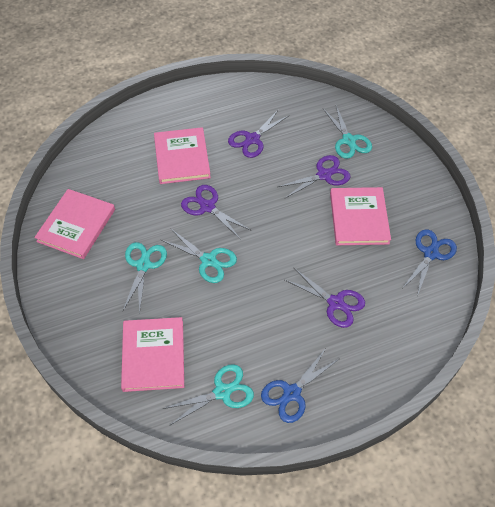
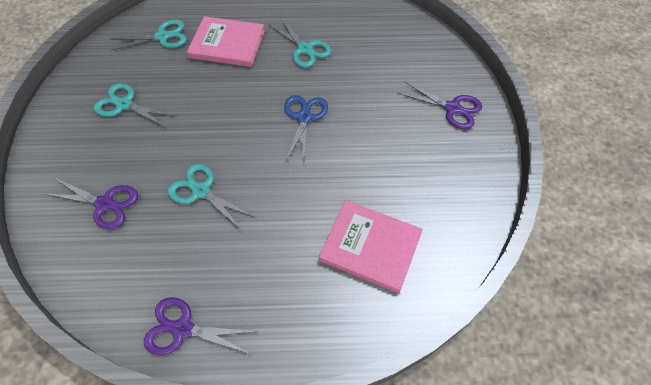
blue scissors: [261,348,339,423] [402,229,457,296] = 2 -> [284,95,328,164] = 1
pink book: [34,189,115,259] [121,317,184,392] [154,127,211,184] [330,187,391,245] = 4 -> [187,16,265,67] [319,200,423,293] = 2
purple scissors: [181,185,252,240] [228,109,290,158] [278,155,350,199] [285,267,365,328] = 4 -> [45,178,138,229] [144,297,257,355] [397,81,482,129] = 3

